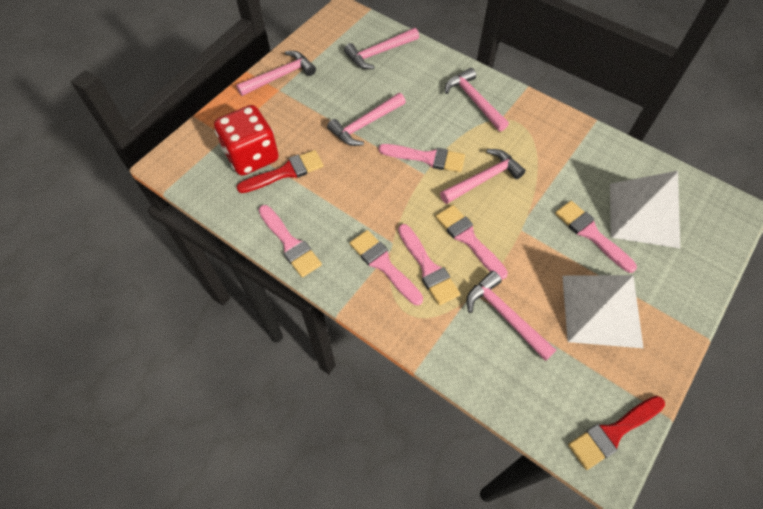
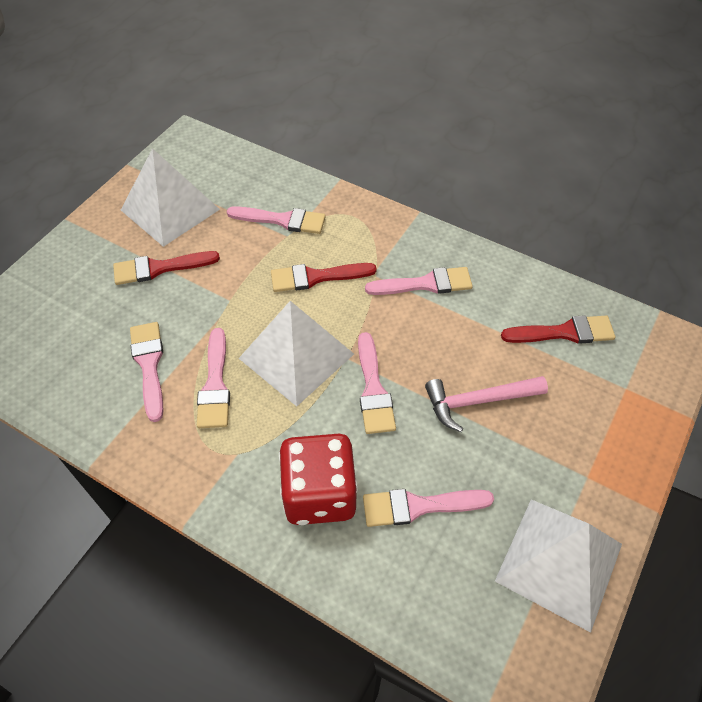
pink hammer: [236,51,316,96] [327,93,406,146] [344,28,419,69] [440,149,526,204] [445,68,509,131] [466,271,556,361] = 6 -> [425,376,548,432] = 1
red brush: [237,150,324,193] [568,396,665,470] = 2 -> [113,251,220,285] [271,263,377,292] [501,315,615,344] = 3
white pyramid: [562,275,643,348] [610,171,680,248] = 2 -> [121,148,220,247] [239,301,354,406] [495,499,622,633] = 3

